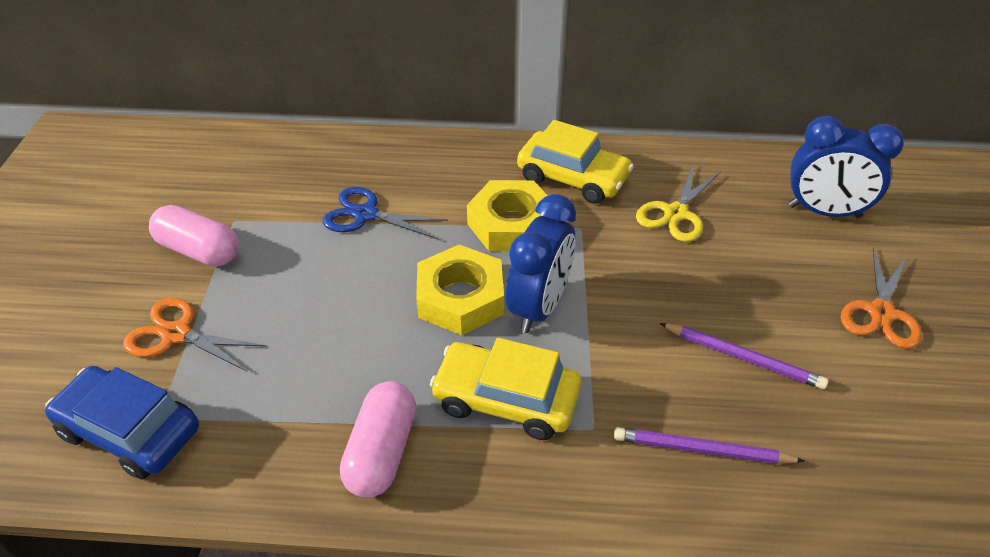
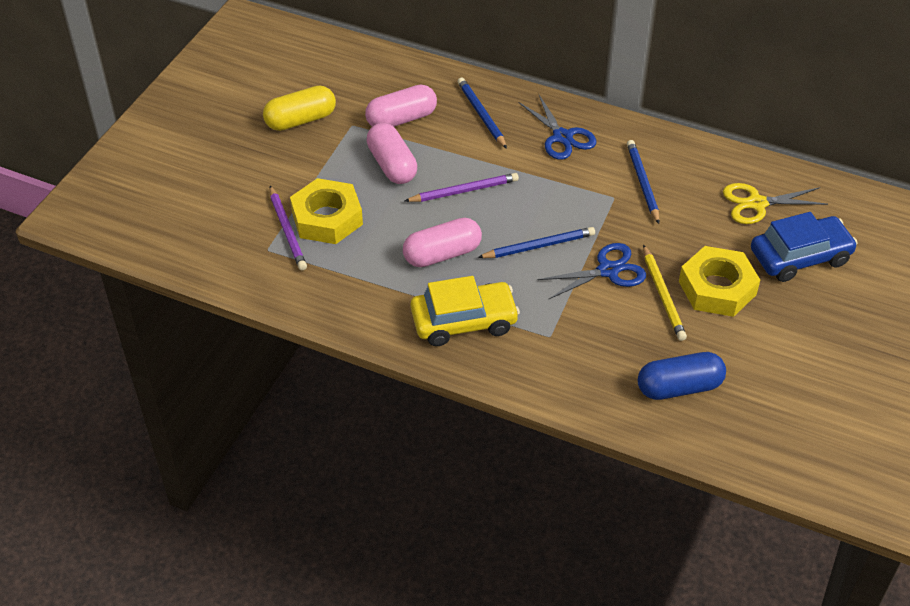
blue capsule: none = 0 -> [638,352,726,400] = 1
blue clock: [506,194,576,333] [789,116,904,218] = 2 -> none = 0
blue pencil: none = 0 -> [457,78,507,149] [477,227,595,258] [627,140,659,224] = 3
blue scissors: [323,187,448,239] = 1 -> [519,95,597,160] [537,243,646,300] = 2
orange scissors: [123,298,267,372] [841,247,922,349] = 2 -> none = 0
pink capsule: [149,205,239,266] [340,381,416,498] = 2 -> [365,85,437,127] [366,123,417,184] [403,218,482,267] = 3
yellow capsule: none = 0 -> [263,85,336,131] = 1
yellow car: [430,338,581,440] [517,120,634,204] = 2 -> [410,276,520,346] = 1
yellow pencil: none = 0 -> [643,245,687,341] = 1

